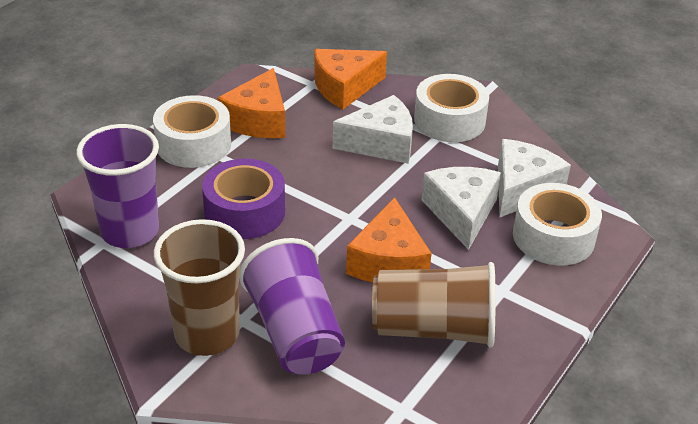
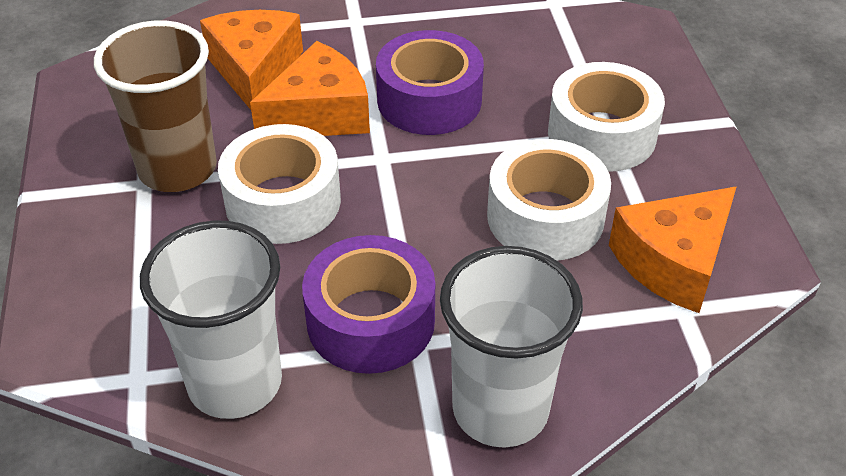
brown cup: [154,219,245,356] [372,262,496,348] = 2 -> [94,20,217,192] = 1
purple cup: [76,124,159,248] [239,238,345,375] = 2 -> none = 0
purple tape: [202,159,285,239] = 1 -> [302,235,435,374] [376,30,484,135] = 2
white cheese: [333,95,413,164] [422,167,501,250] [498,139,571,218] = 3 -> none = 0
white cup: none = 0 -> [140,220,282,419] [440,246,583,448] = 2

